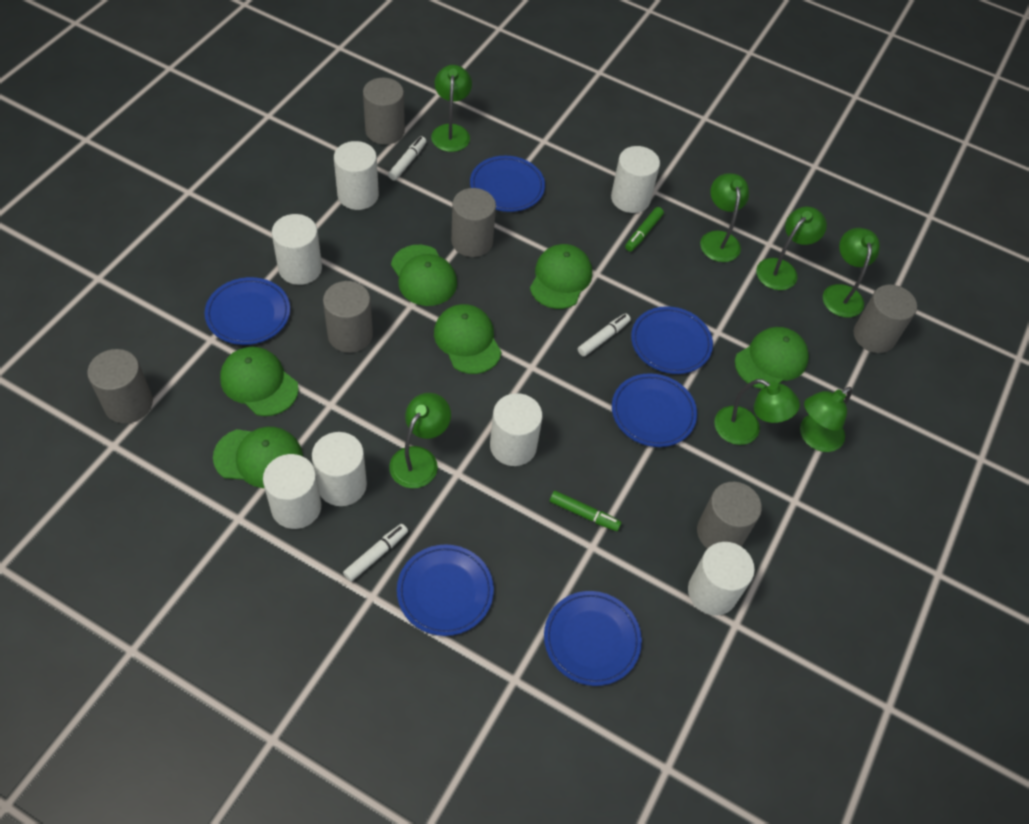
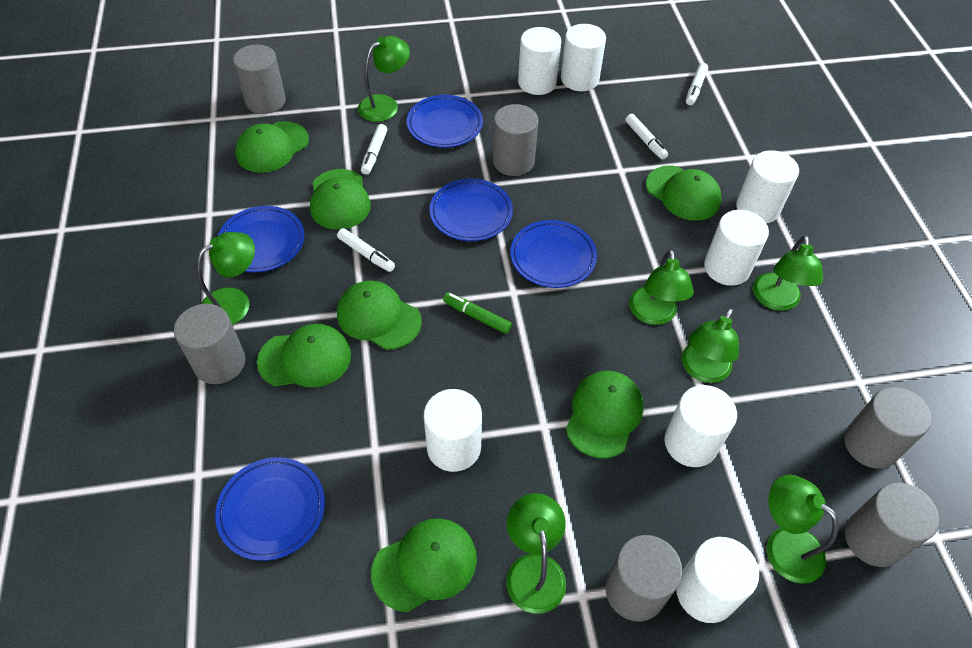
blue plate: [205,277,290,345] [397,544,494,636] [470,156,545,212] [544,591,642,686] [612,373,697,447] [631,306,713,374] = 6 -> [215,457,325,561] [218,206,304,272] [407,95,483,148] [430,179,513,241] [510,220,597,288] = 5
green cap: [213,427,303,488] [220,347,299,416] [391,245,457,306] [434,304,501,374] [530,244,592,309] [735,327,809,389] = 6 -> [236,121,309,173] [257,324,351,387] [310,169,371,230] [337,281,422,350] [371,518,477,612] [566,371,644,458] [646,165,722,221] = 7
green marker: [550,491,622,531] [625,207,664,252] = 2 -> [443,292,512,334] = 1
white marker: [343,524,408,582] [388,136,426,181] [578,313,631,357] = 3 -> [337,228,395,272] [361,124,387,175] [625,114,668,160] [686,63,708,105] = 4

